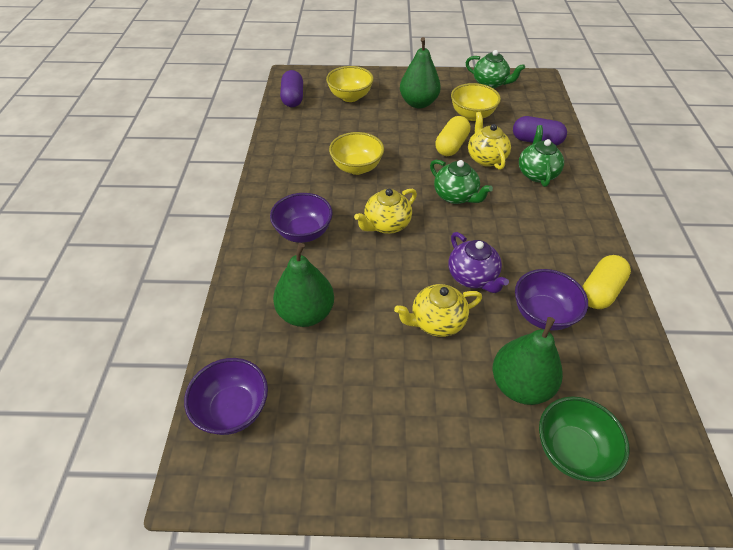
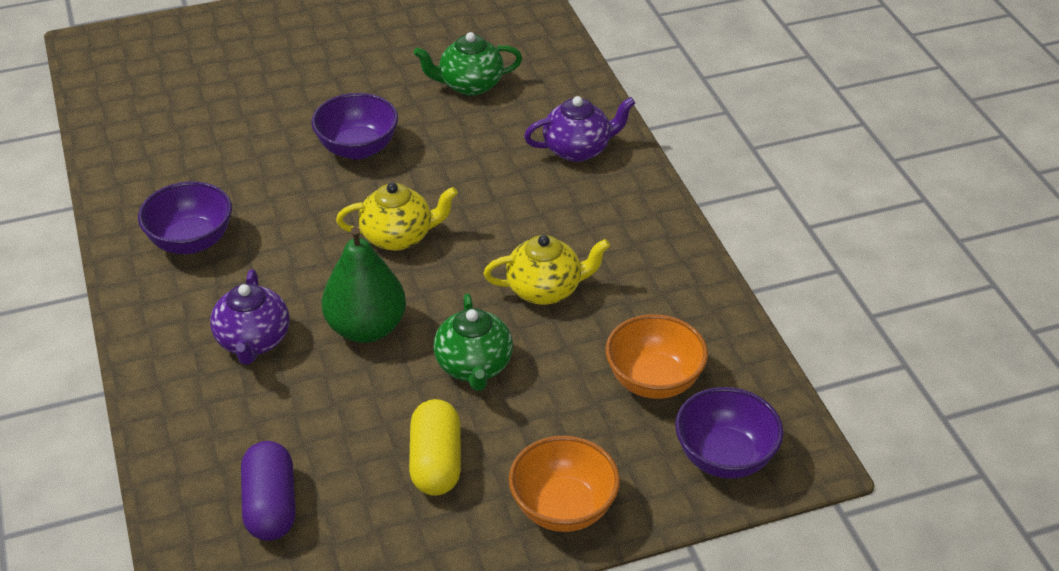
green bowl: [539,396,630,482] = 1 -> none = 0
green pear: [273,243,334,327] [400,37,441,108] [493,317,563,405] = 3 -> [322,226,406,343] = 1
green teapot: [430,160,493,204] [466,50,525,89] [519,125,564,187] = 3 -> [414,32,522,96] [434,294,513,391] = 2
orange bowl: none = 0 -> [509,435,620,532] [606,314,708,399] = 2
purple capsule: [280,70,303,107] [513,116,567,146] = 2 -> [241,441,296,541] = 1
purple teapot: [448,232,509,293] = 1 -> [210,269,290,365] [524,96,635,162] = 2
yellow bowl: [326,66,374,102] [329,132,384,175] [451,83,501,121] = 3 -> none = 0
yellow capsule: [435,116,471,156] [582,255,631,309] = 2 -> [409,399,461,496] = 1
yellow teapot: [354,189,417,234] [394,284,482,337] [468,112,511,170] = 3 -> [336,182,458,251] [483,235,610,305] = 2

